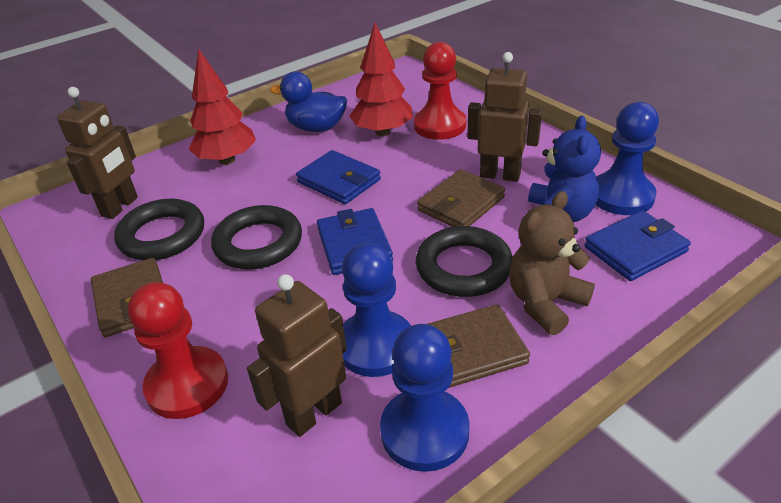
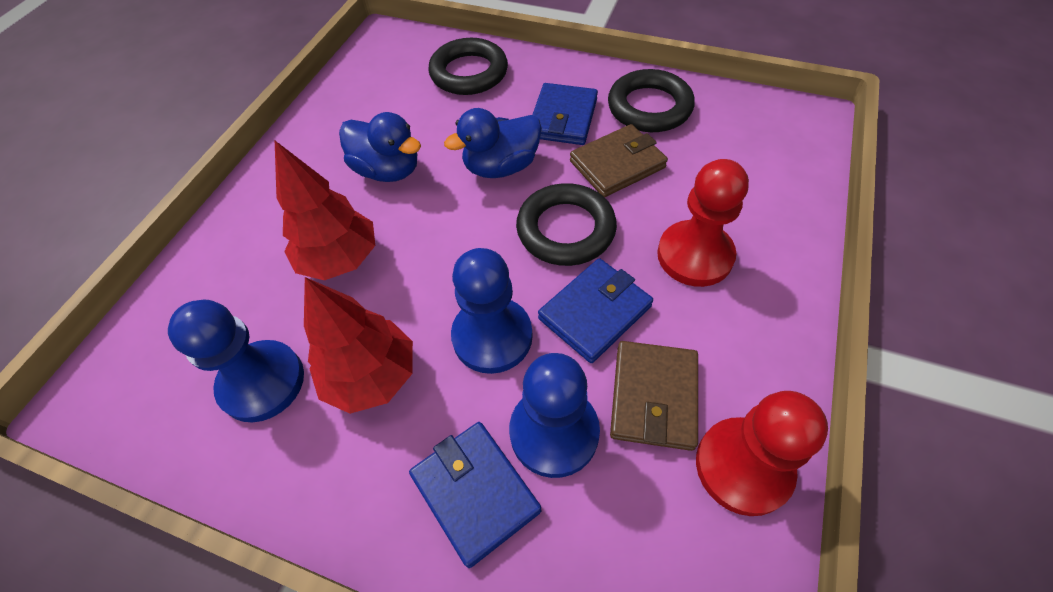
blue duck: [270,72,347,132] = 1 -> [339,112,421,182] [444,108,542,178] = 2
blue teddy bear: [528,116,601,222] = 1 -> none = 0
brown robot: [57,87,138,219] [247,274,347,437] [467,52,542,182] = 3 -> none = 0
brown teddy bear: [509,191,595,335] = 1 -> none = 0
brown wallet: [91,258,163,337] [417,169,505,227] [428,304,530,388] = 3 -> [570,124,668,197] [610,341,698,451] = 2

